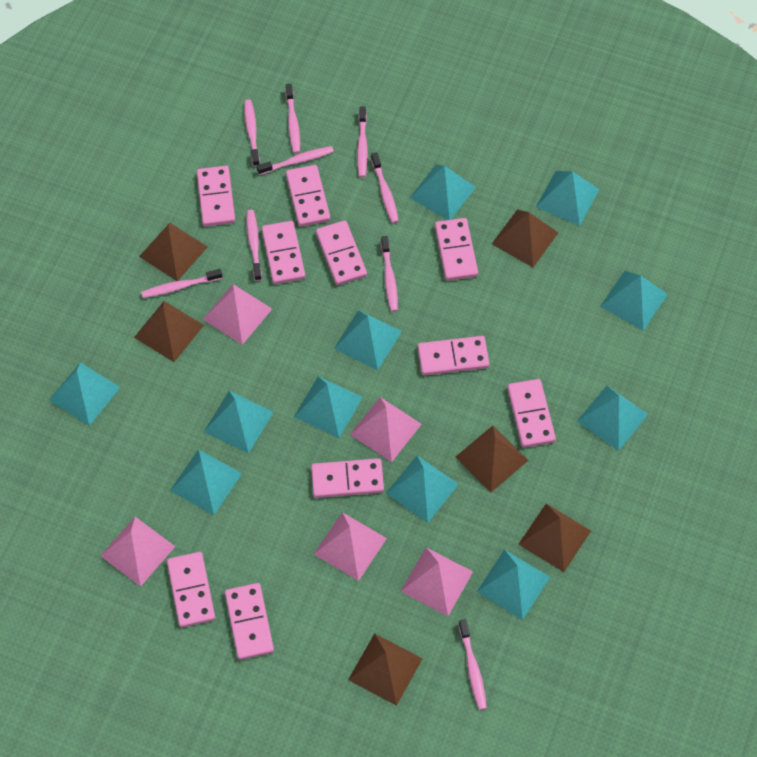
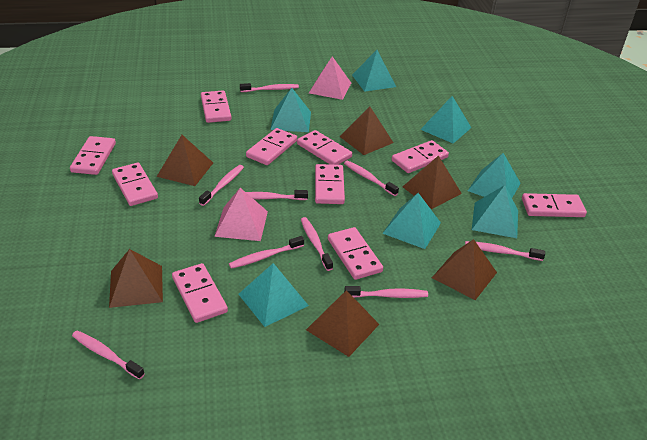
pink pyramid: [100,517,175,587] [203,284,272,345] [314,512,387,581] [350,397,422,462] [400,547,473,616] = 5 -> [214,188,268,241] [309,56,351,100] = 2
turquoise pyramid: [49,362,121,426] [170,449,242,515] [204,391,274,454] [294,376,363,438] [334,310,402,370] [386,455,459,523] [410,164,476,220] [477,550,550,620] [536,171,600,226] [577,386,649,451] [600,271,668,331] = 11 -> [238,263,309,327] [270,88,311,132] [352,50,396,92] [382,193,441,249] [420,96,471,144] [468,153,521,198] [472,185,518,238] = 7

